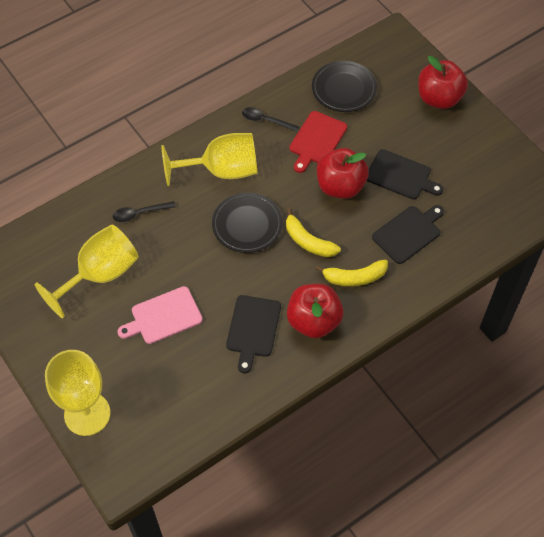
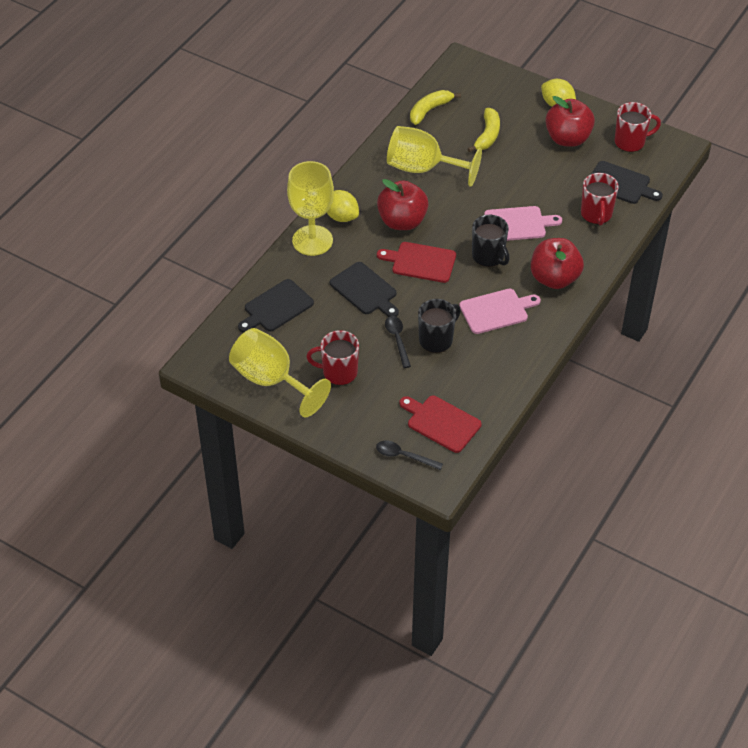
black mug: none = 0 -> [418,299,461,353] [472,215,510,267] = 2
black plate: [212,193,283,253] [312,61,377,112] = 2 -> none = 0
pink cutting board: [117,286,203,344] = 1 -> [459,289,541,334] [484,206,562,241] = 2
red cutting board: [289,111,347,173] = 1 -> [377,242,456,283] [400,396,482,453] = 2
red mug: none = 0 -> [306,330,359,385] [581,173,619,226] [614,102,661,152] = 3
yellow lemon: none = 0 -> [327,190,359,222] [541,79,576,107] = 2

